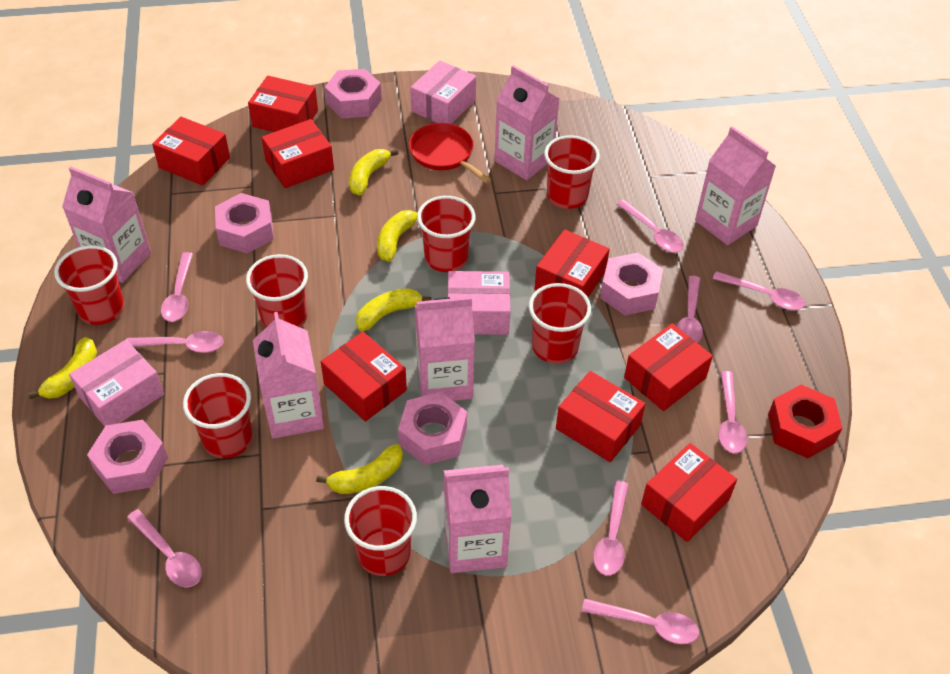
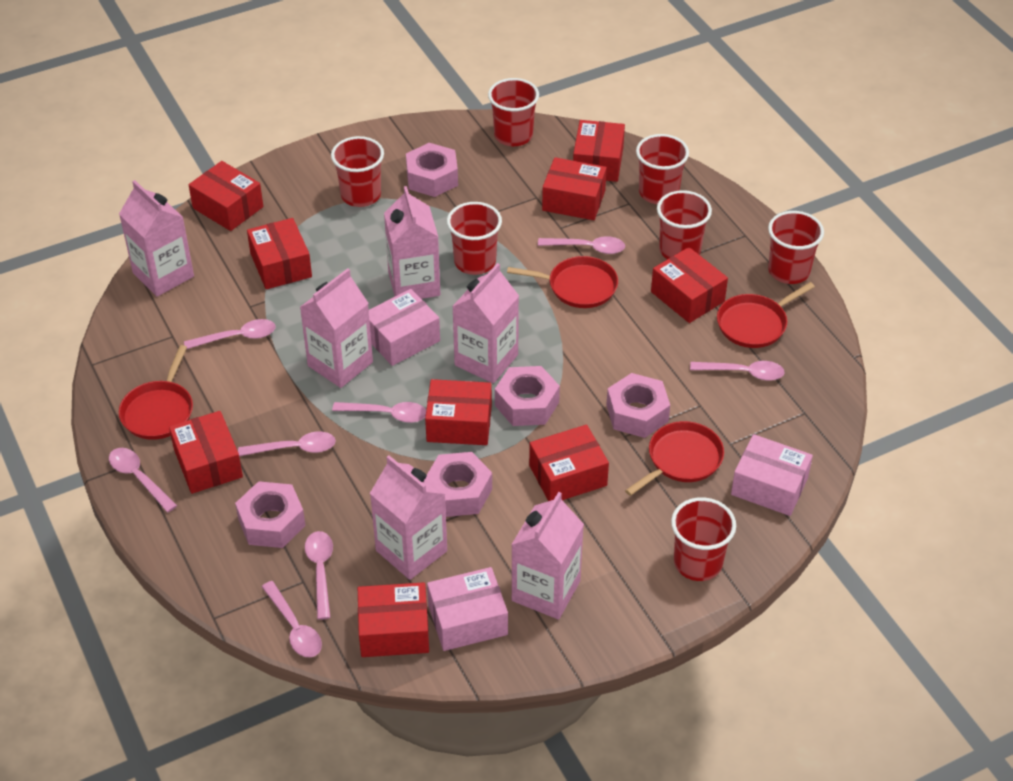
pink spoon: [126,331,223,353] [127,509,202,587] [161,252,193,322] [582,599,699,644] [593,481,628,576] [617,199,684,252] [677,276,703,343] [713,271,805,310] [718,371,747,453] = 9 -> [109,448,177,512] [184,319,276,349] [238,432,336,456] [262,581,322,657] [305,531,333,620] [332,402,426,423] [538,236,625,254] [690,361,785,381] = 8
red box: [152,117,230,186] [248,76,318,132] [261,119,334,188] [321,332,407,421] [534,229,610,297] [556,371,646,462] [624,323,713,411] [641,443,737,542] = 8 -> [169,411,243,494] [189,161,263,231] [247,218,312,289] [358,582,429,657] [425,379,492,445] [529,424,609,501] [542,157,607,220] [573,120,625,182] [651,247,728,323] = 9
red nut: [768,385,842,458] = 1 -> none = 0
red pan: [409,123,491,183] = 1 -> [119,345,193,440] [507,256,618,308] [625,421,724,496] [717,282,815,348] = 4
yellow banana: [28,337,97,399] [316,444,403,494] [349,149,399,196] [356,288,431,331] [377,210,418,262] = 5 -> none = 0

